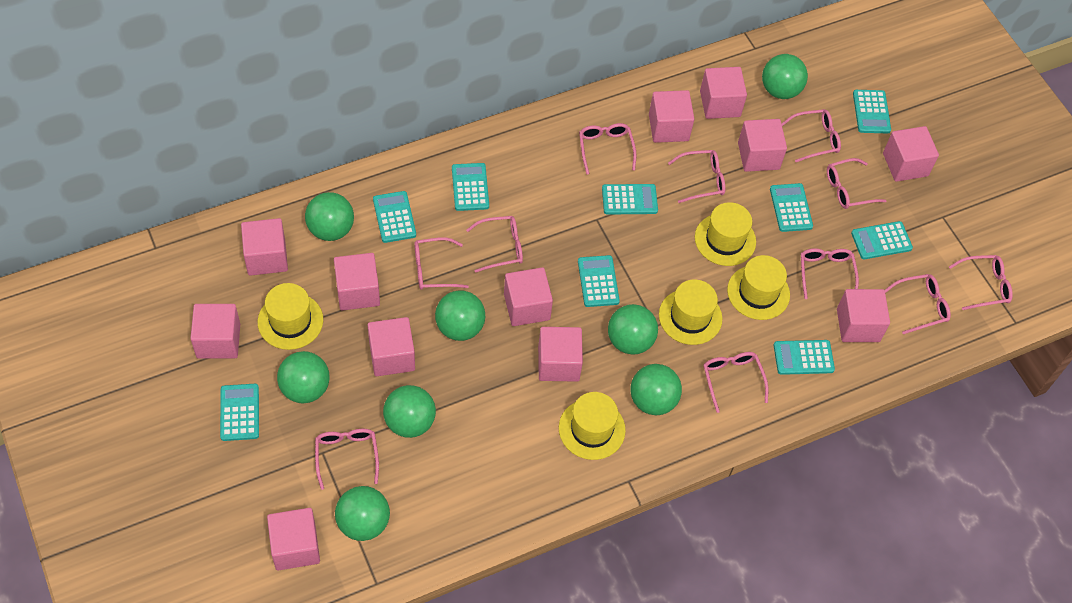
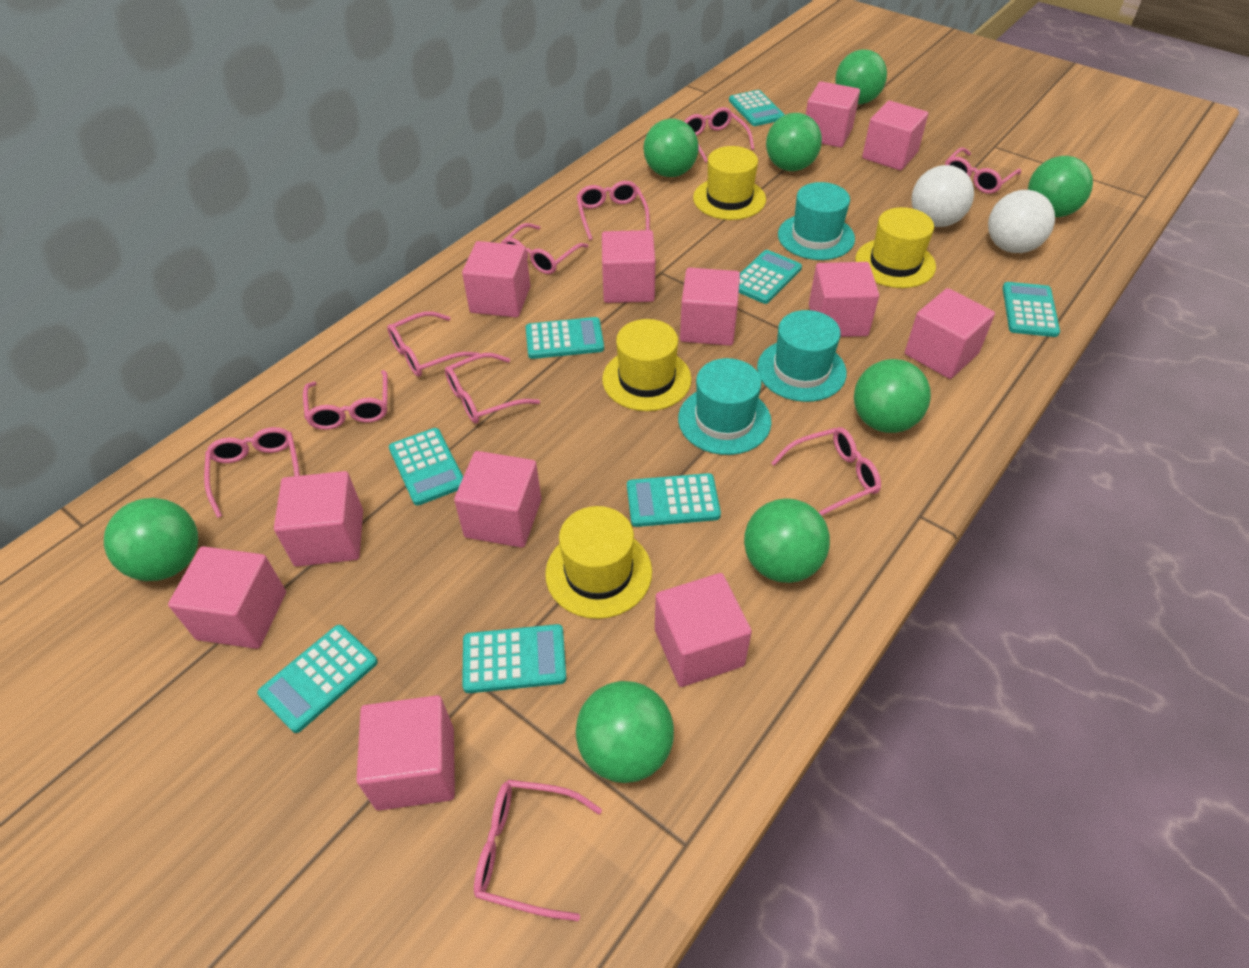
pink glasses: [315,429,379,490] [414,237,469,290] [466,216,523,273] [579,123,636,175] [668,150,725,203] [703,352,768,413] [781,109,841,162] [801,248,859,299] [827,158,886,209] [885,274,951,334] [949,255,1013,310] = 11 -> [204,427,300,518] [303,370,388,430] [387,311,480,377] [445,353,540,423] [474,779,602,921] [501,223,588,274] [576,181,650,240] [684,107,754,163] [771,427,881,516] [945,148,1021,194] = 10
turquoise calculator: [220,384,259,441] [373,191,416,243] [452,163,489,211] [578,255,620,307] [602,184,658,215] [770,183,813,232] [774,340,835,375] [851,221,913,259] [853,90,891,133] = 9 -> [257,625,378,733] [389,428,463,506] [462,624,566,693] [526,317,604,359] [627,473,721,527] [729,90,785,126] [739,250,802,304] [1003,282,1060,337] = 8
turquoise hat: none = 0 -> [678,358,772,455] [757,310,847,402] [778,182,855,260] = 3
white ball: none = 0 -> [911,165,974,227] [988,190,1055,253] = 2
yellow hat: [258,283,323,350] [559,392,626,460] [659,280,722,345] [695,202,756,266] [727,255,790,320] = 5 -> [545,506,652,619] [602,319,692,411] [693,146,766,220] [855,207,936,288] = 4

